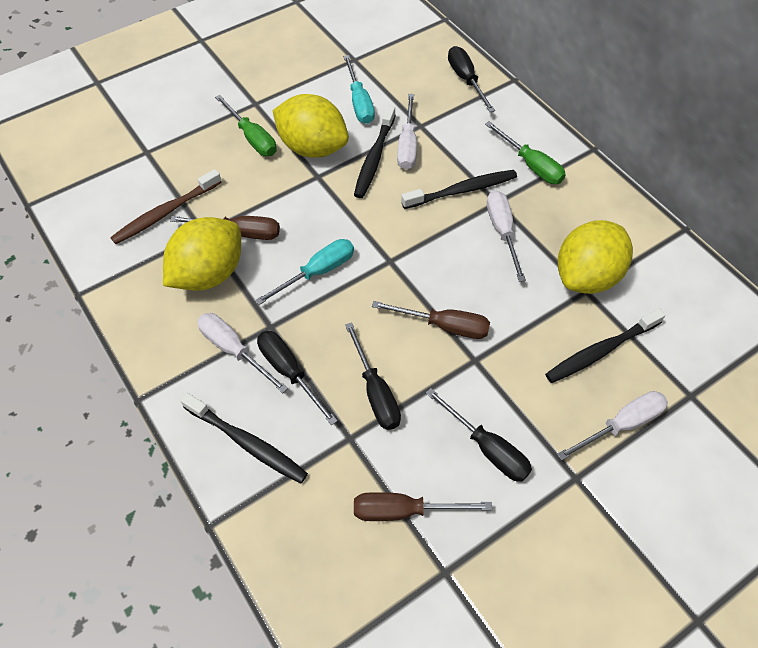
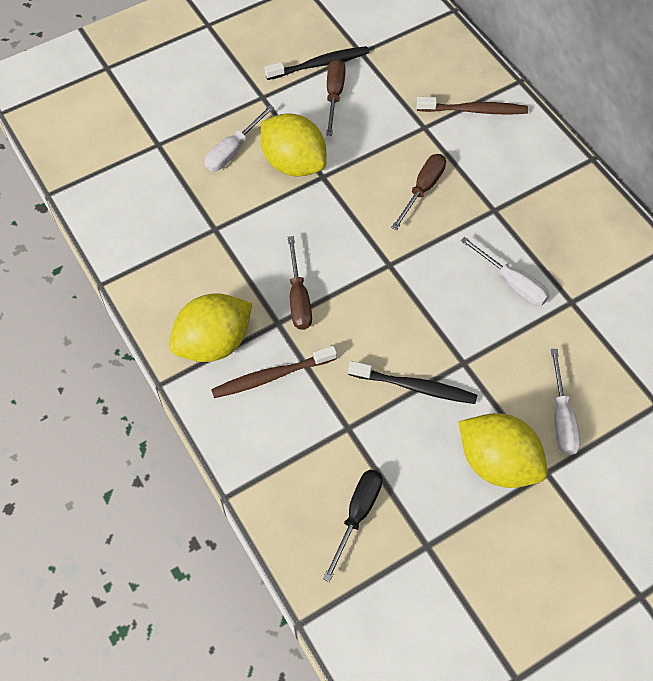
black screwdriver: [257,331,338,425] [345,322,401,430] [426,388,532,482] [448,46,495,112] = 4 -> [323,470,382,582] = 1
black toothbrush: [180,393,308,484] [354,105,396,198] [401,170,517,209] [545,308,665,383] = 4 -> [264,46,369,80] [348,361,477,404] = 2
brown toothbrush: [110,169,222,244] = 1 -> [211,346,337,398] [417,97,528,114] = 2
green screwdriver: [215,95,277,156] [485,121,566,184] = 2 -> none = 0
turquoise screwdriver: [255,239,354,305] [343,55,375,124] = 2 -> none = 0
white screwdriver: [197,313,288,393] [397,94,417,170] [487,191,526,282] [557,391,668,461] = 4 -> [204,105,274,171] [460,237,550,306] [551,349,581,455] = 3

